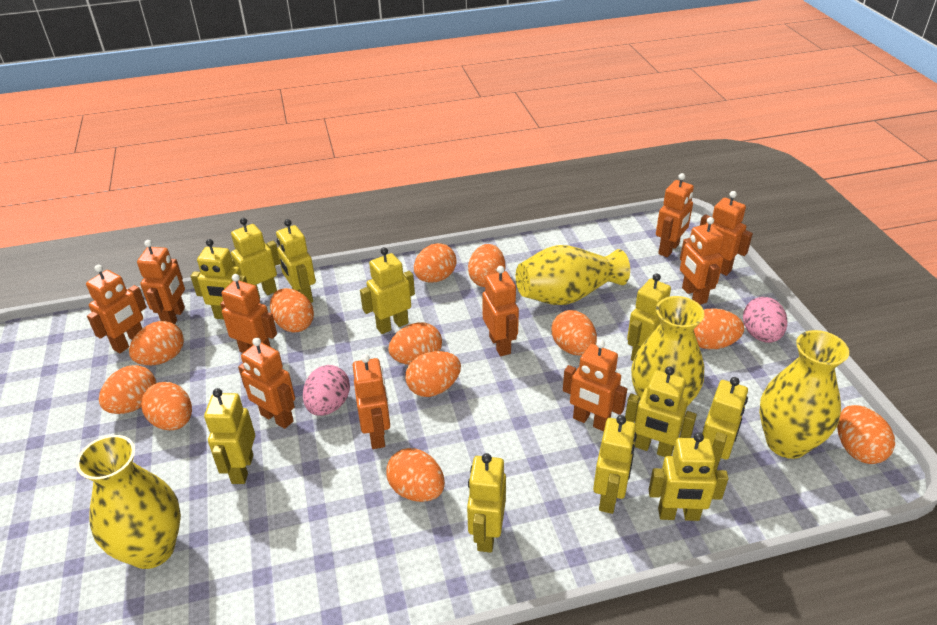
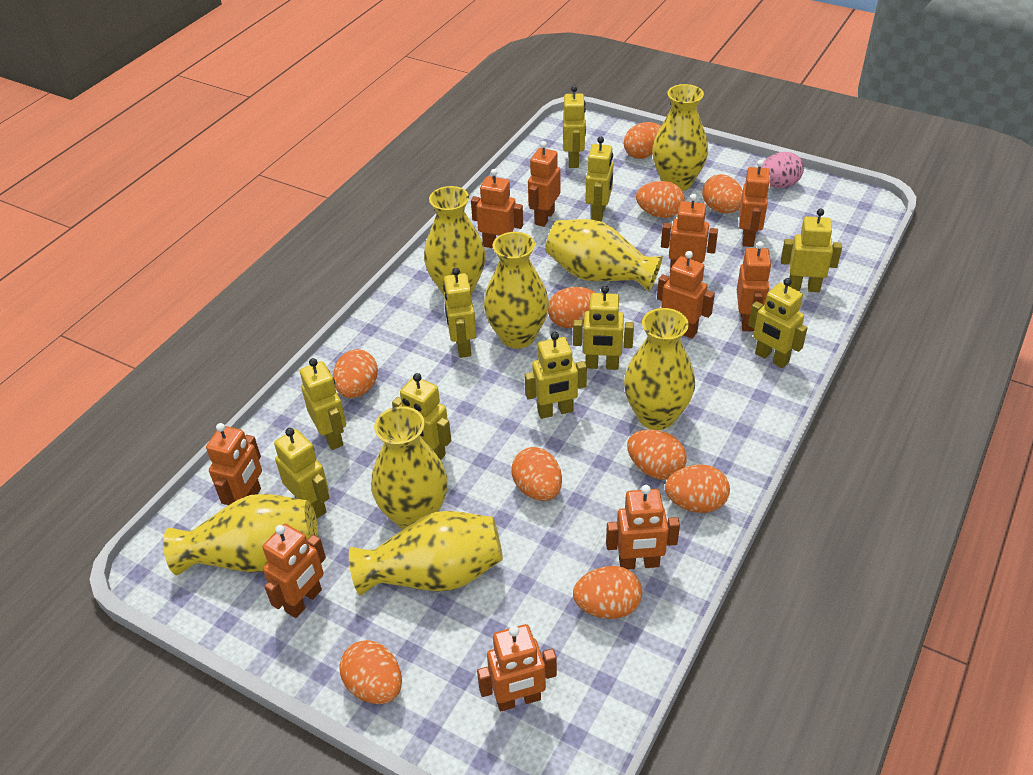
orange egg: [99,365,156,414] [129,321,184,365] [141,382,192,430] [270,288,314,333] [386,448,445,502] [388,322,442,365] [405,351,461,397] [414,243,457,283] [468,244,505,287] [552,310,597,356] [694,308,744,350] [837,405,895,464] = 12 -> [333,349,378,398] [339,640,402,704] [511,447,562,501] [548,287,596,328] [573,566,642,619] [624,122,661,159] [627,429,687,480] [636,181,685,218] [665,465,730,513] [702,174,743,213] = 10
pink egg: [303,365,350,416] [743,297,788,343] = 2 -> [761,152,804,188] = 1
yellow robot: [191,239,247,319] [204,388,255,484] [231,218,280,298] [276,219,316,303] [360,247,415,334] [467,453,506,553] [593,415,637,514] [625,366,697,457] [627,273,671,361] [649,432,729,521] [702,377,748,472] = 11 -> [274,428,330,519] [300,358,346,450] [392,373,451,460] [443,268,476,358] [524,332,587,419] [563,85,586,168] [573,286,634,370] [586,137,614,222] [748,278,808,368] [781,209,842,292] = 10
yellow vase: [76,435,181,569] [516,245,630,305] [631,296,704,406] [759,330,849,459] = 4 -> [163,494,318,575] [349,511,503,596] [371,406,448,529] [424,186,485,295] [484,232,549,349] [545,219,663,292] [624,308,695,430] [652,84,708,191] = 8

